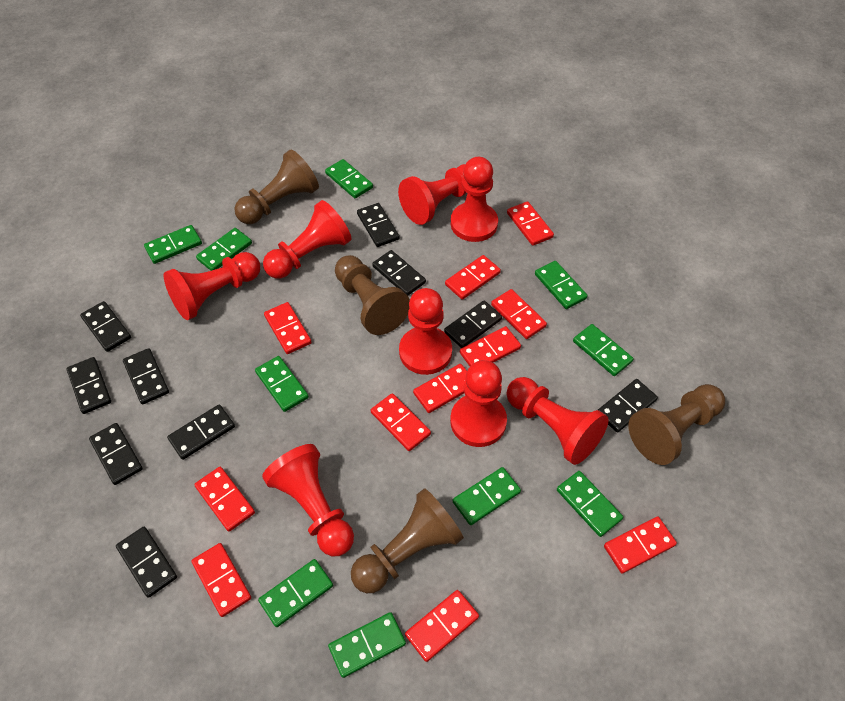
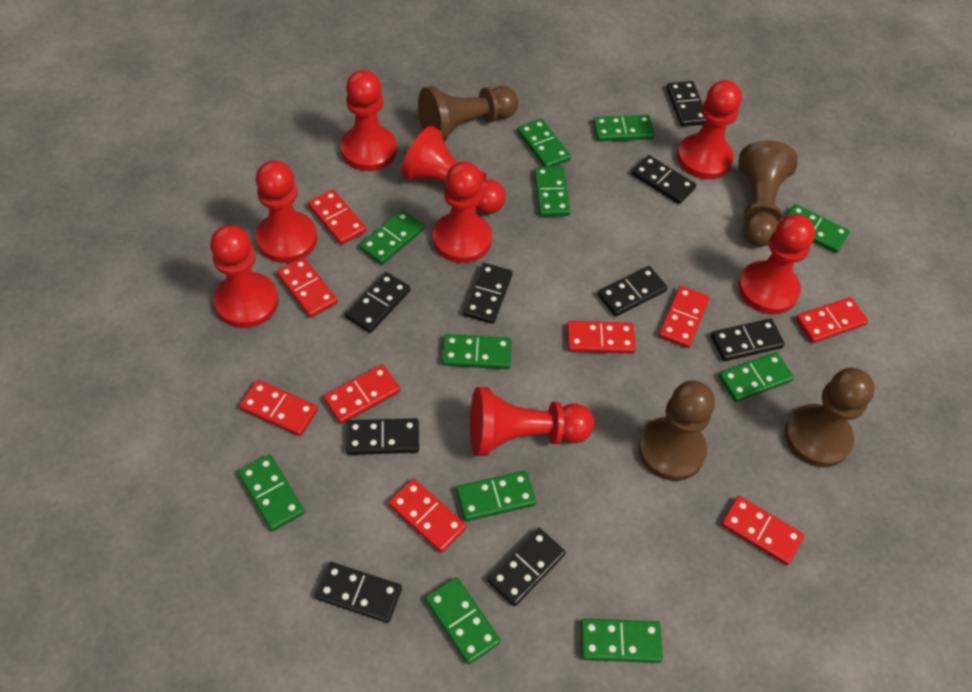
black domino: [67,357,111,414] [80,301,131,352] [89,423,143,485] [116,527,177,598] [123,348,169,404] [167,405,235,460] [357,203,399,247] [372,250,426,296] [444,301,502,348] [598,379,658,432] = 10 -> [315,562,402,623] [345,272,410,333] [346,418,419,455] [463,263,513,324] [487,528,566,606] [598,266,668,317] [631,155,696,204] [666,81,706,127] [711,319,785,361] = 9
green domino: [144,225,202,264] [196,228,252,271] [255,356,309,412] [258,559,333,627] [325,159,373,198] [328,612,406,678] [452,467,521,525] [535,261,587,309] [557,471,623,537] [573,324,633,376] = 10 -> [238,454,304,531] [360,210,424,265] [425,577,501,664] [442,334,512,369] [456,471,536,521] [517,119,571,167] [534,166,570,217] [581,619,663,663] [593,115,655,142] [719,352,794,402] [786,204,850,253] = 11
red domino: [191,543,251,617] [194,467,255,532] [264,302,312,354] [371,393,431,451] [405,590,479,662] [413,364,467,413] [445,255,501,300] [460,326,521,366] [491,289,547,339] [507,201,554,246] [604,516,677,574] = 11 -> [239,380,318,436] [277,257,337,318] [308,189,366,245] [323,364,400,424] [388,479,466,553] [567,321,636,354] [659,286,710,348] [721,496,804,565] [796,297,868,343] = 9

